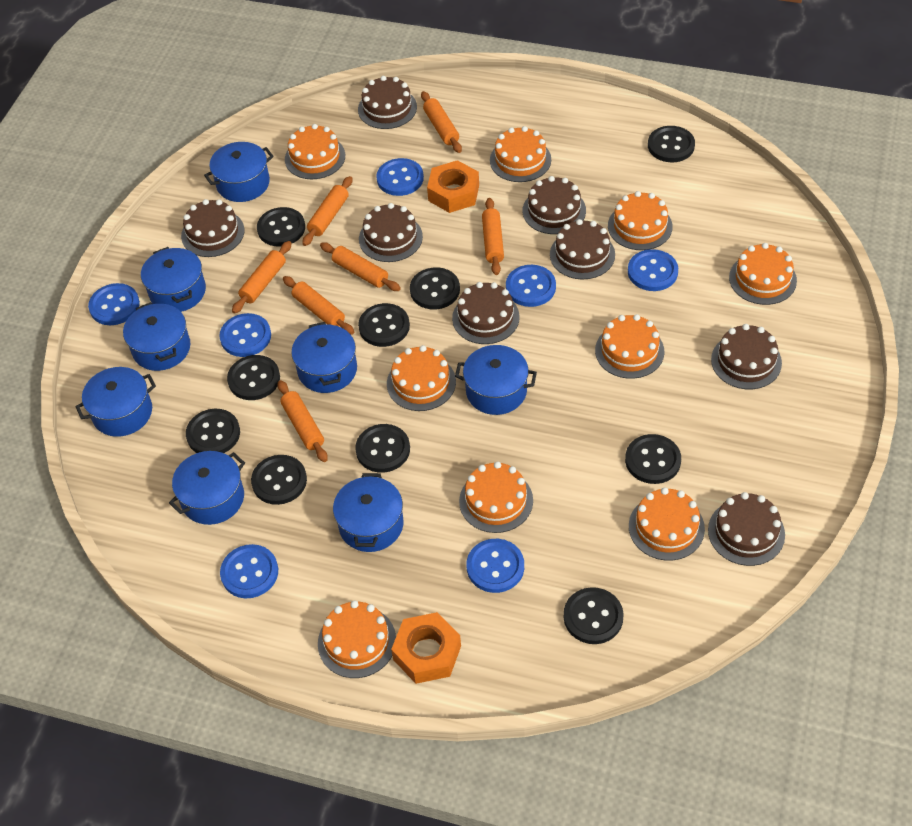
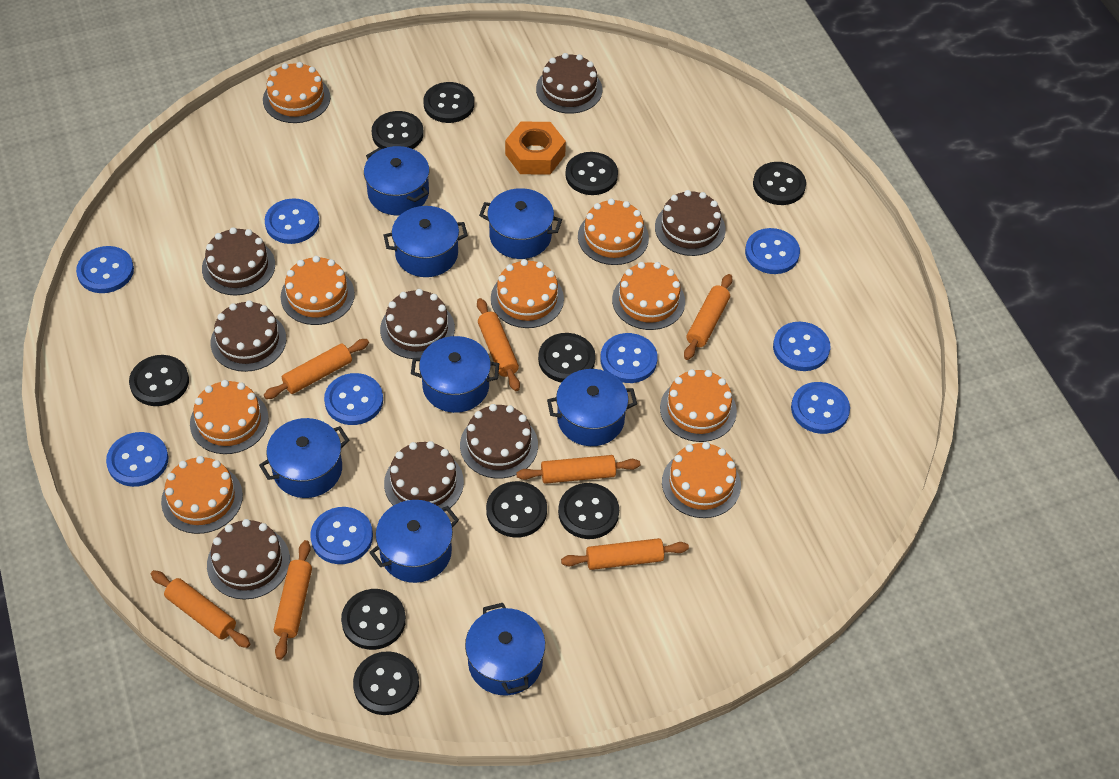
blue button: [88,283,140,325] [219,313,271,357] [220,544,278,598] [376,158,424,196] [466,539,524,593] [506,265,556,307] [628,249,678,291] = 7 -> [76,246,134,293] [106,432,168,487] [265,198,320,244] [310,507,373,564] [324,373,383,425] [600,333,658,383] [745,228,800,274] [773,322,830,371] [791,382,850,434] = 9
orange nut: [391,612,461,684] [427,160,479,213] = 2 -> [505,121,566,175] = 1

